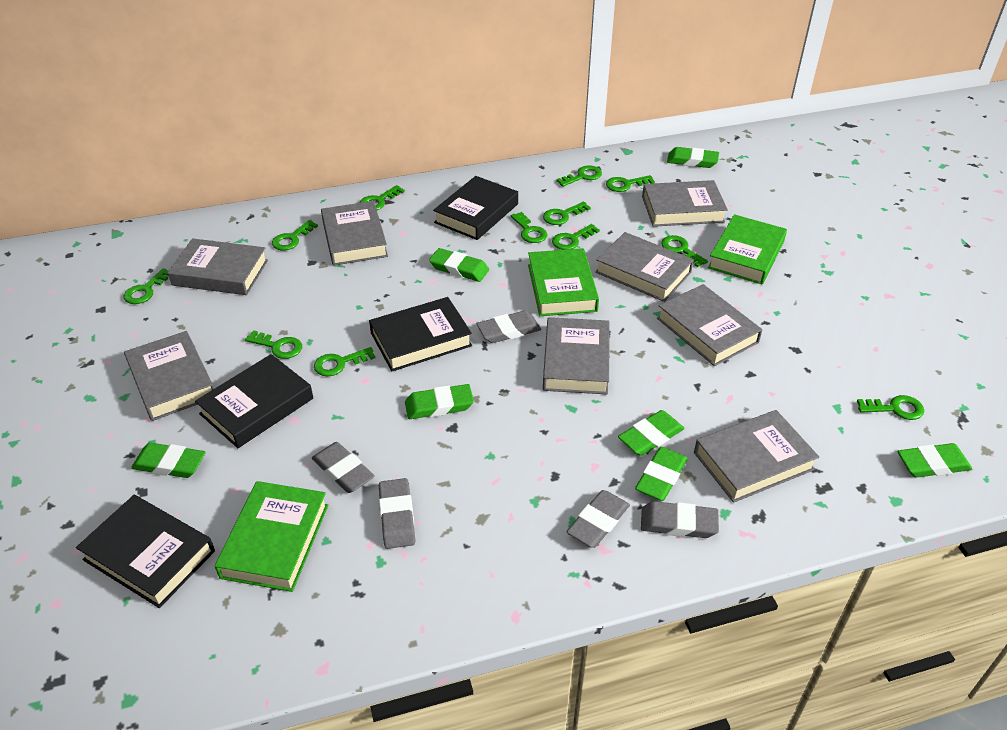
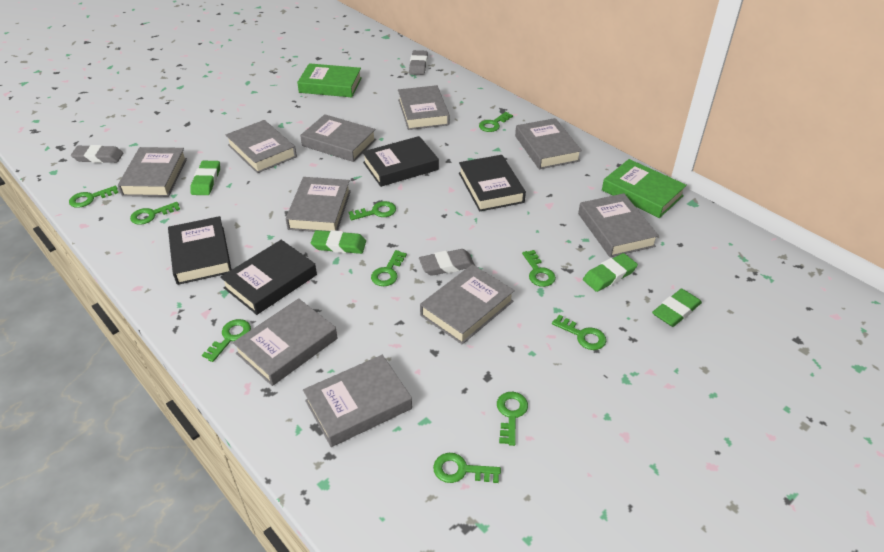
green book: [215,481,328,592] [528,248,599,316] [708,214,787,284] = 3 -> [297,63,362,97] [602,159,687,218] = 2
green eraser: [131,443,206,478] [405,384,474,419] [429,248,489,282] [618,410,685,456] [635,447,688,501] [667,147,719,168] [898,443,972,478] = 7 -> [191,161,220,195] [311,230,366,254] [583,253,638,292] [652,289,702,327] = 4
green key: [124,268,169,304] [245,330,302,359] [272,220,318,250] [314,347,375,377] [360,185,405,210] [511,212,548,243] [543,202,591,225] [552,224,600,250] [556,165,602,187] [606,175,655,192] [661,235,708,267] [857,395,924,420] = 12 -> [69,186,118,208] [130,202,180,225] [202,319,251,362] [349,201,396,220] [371,250,407,286] [433,453,501,483] [479,112,513,132] [497,392,528,446] [522,250,556,287] [552,315,606,350] = 10
grey book: [124,331,213,421] [168,238,268,295] [321,201,388,266] [543,317,609,394] [595,232,694,302] [642,180,728,227] [657,284,762,366] [694,410,819,503] = 8 -> [118,147,187,197] [226,120,297,173] [233,298,337,386] [286,177,351,232] [300,114,376,162] [303,355,412,447] [398,85,449,130] [420,264,515,344] [515,118,582,169] [578,193,659,257] = 10
grey eraser: [312,442,375,493] [379,478,416,549] [476,311,541,343] [566,490,630,548] [641,501,719,538] = 5 -> [71,145,123,163] [409,50,428,75] [419,249,475,276] = 3

